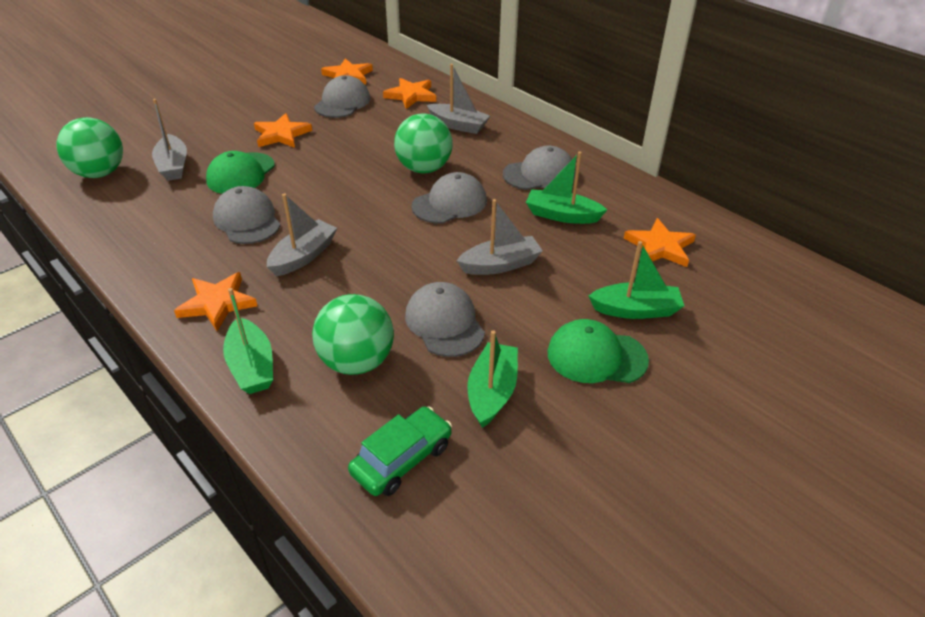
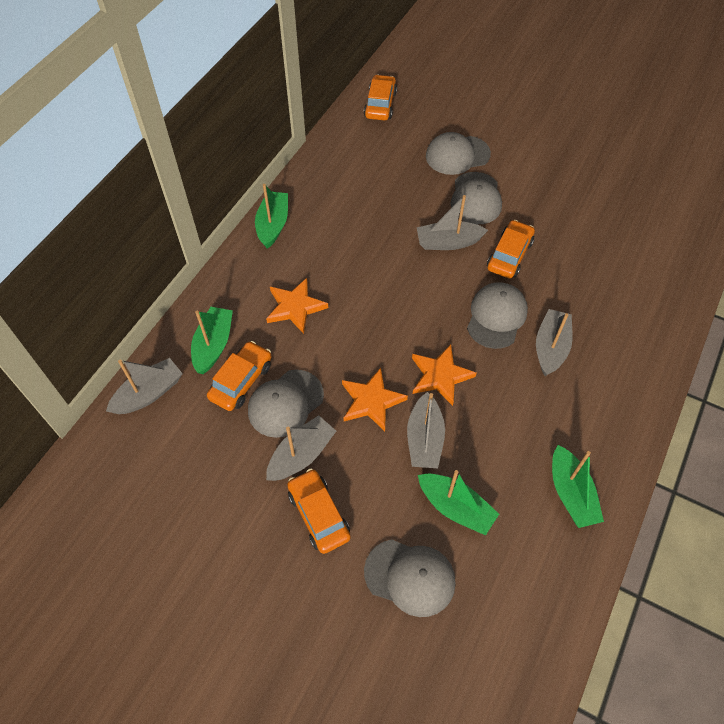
green ball: [57,117,123,178] [312,294,394,375] [394,114,453,173] = 3 -> none = 0
green cap: [206,151,275,194] [547,319,649,383] = 2 -> none = 0
green car: [348,406,452,496] = 1 -> none = 0
grey boat: [152,99,187,181] [267,193,337,276] [427,64,490,134] [457,199,543,275] = 4 -> [106,358,183,414] [266,415,336,481] [407,392,445,468] [417,195,488,250] [536,309,572,376] = 5
orange car: none = 0 -> [207,341,272,411] [287,469,351,554] [364,74,397,121] [487,220,535,278] = 4
orange star: [174,272,257,331] [254,113,312,148] [321,58,373,84] [383,78,436,109] [624,218,696,267] = 5 -> [266,278,328,334] [342,368,408,431] [412,344,477,406] = 3

